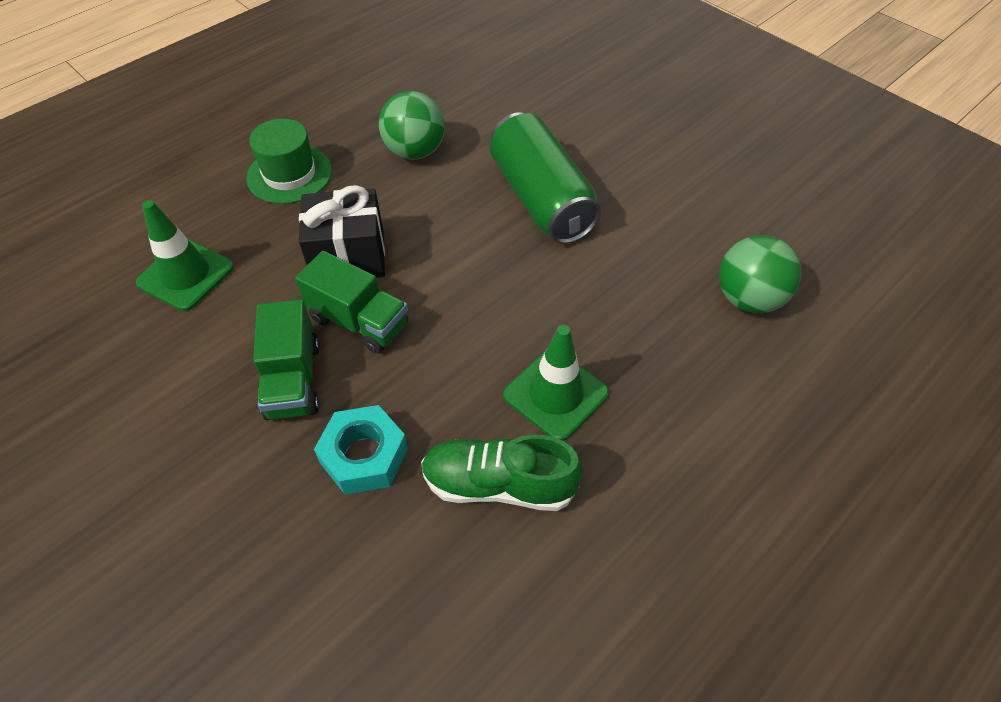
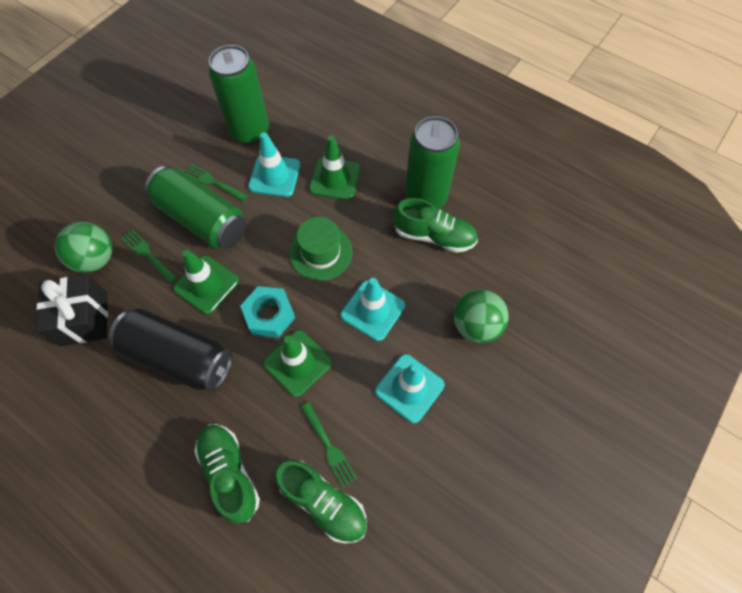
black can: none = 0 -> [109,308,233,392] = 1
green can: [490,112,601,244] = 1 -> [145,166,246,249] [209,45,269,145] [405,116,460,208] = 3
green fork: none = 0 -> [122,229,177,284] [185,164,248,202] [301,402,357,488] = 3
green shoe: [421,435,583,511] = 1 -> [194,424,260,524] [275,460,367,543] [394,198,478,253] = 3
green traffic cone: [136,200,234,311] [503,325,609,441] = 2 -> [173,250,239,314] [263,330,332,397] [309,136,361,200] = 3
green truck: [253,299,319,420] [295,251,408,354] = 2 -> none = 0
turquoise traffic cone: none = 0 -> [248,132,300,197] [341,278,405,341] [375,354,445,423] = 3

